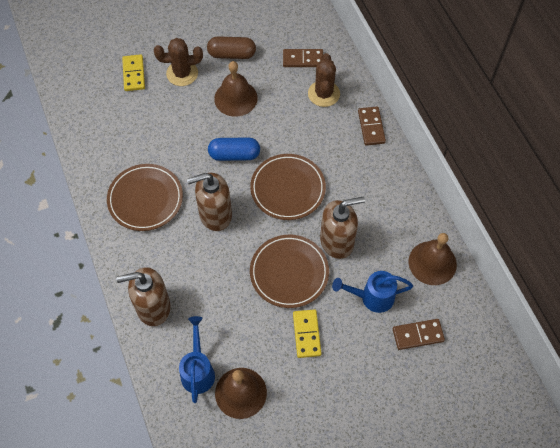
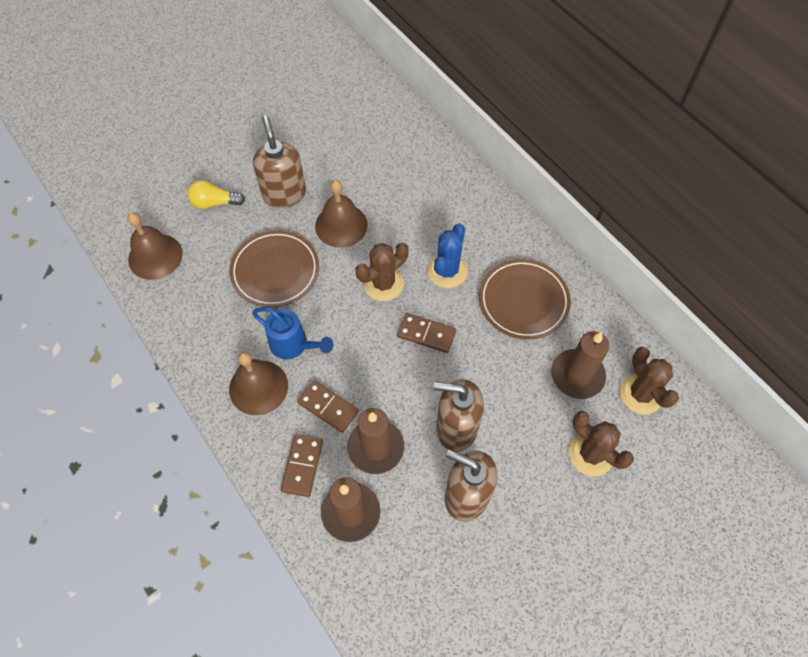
blue cactus: none = 0 -> [427,223,468,288] = 1
blue capsule: [208,137,260,161] = 1 -> none = 0
blue watering can: [179,316,215,403] [332,271,413,313] = 2 -> [252,307,333,359] = 1
brown cactus: [154,38,203,86] [308,53,340,107] = 2 -> [355,242,408,301] [568,411,634,477] [619,347,679,414] = 3
brown candle: none = 0 -> [321,477,381,542] [347,408,404,474] [551,331,610,399] = 3
brown capsule: [207,36,256,59] = 1 -> none = 0
brown plate: [107,164,183,231] [250,154,326,220] [250,235,329,308] = 3 -> [230,230,319,307] [479,259,571,339] = 2
yellow domino: [122,54,145,91] [293,309,322,358] = 2 -> none = 0
yellow light bulb: none = 0 -> [187,180,245,209] = 1

